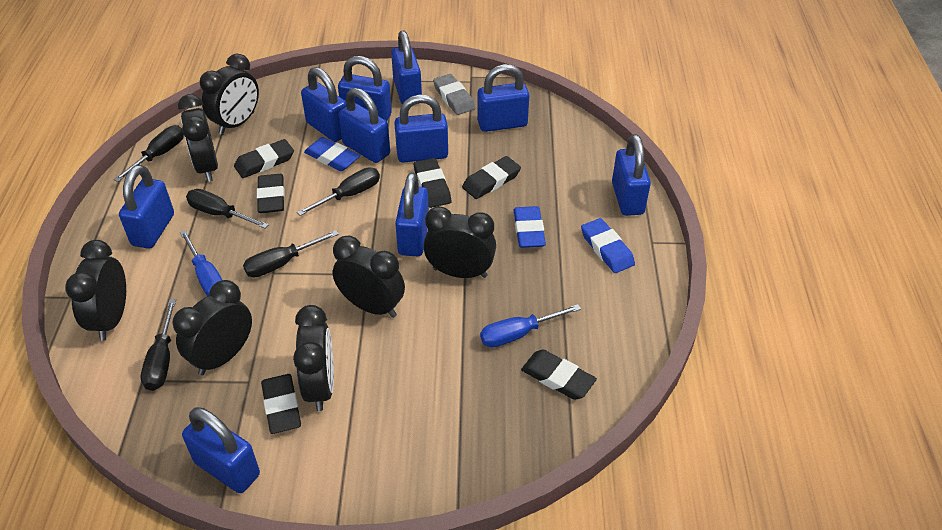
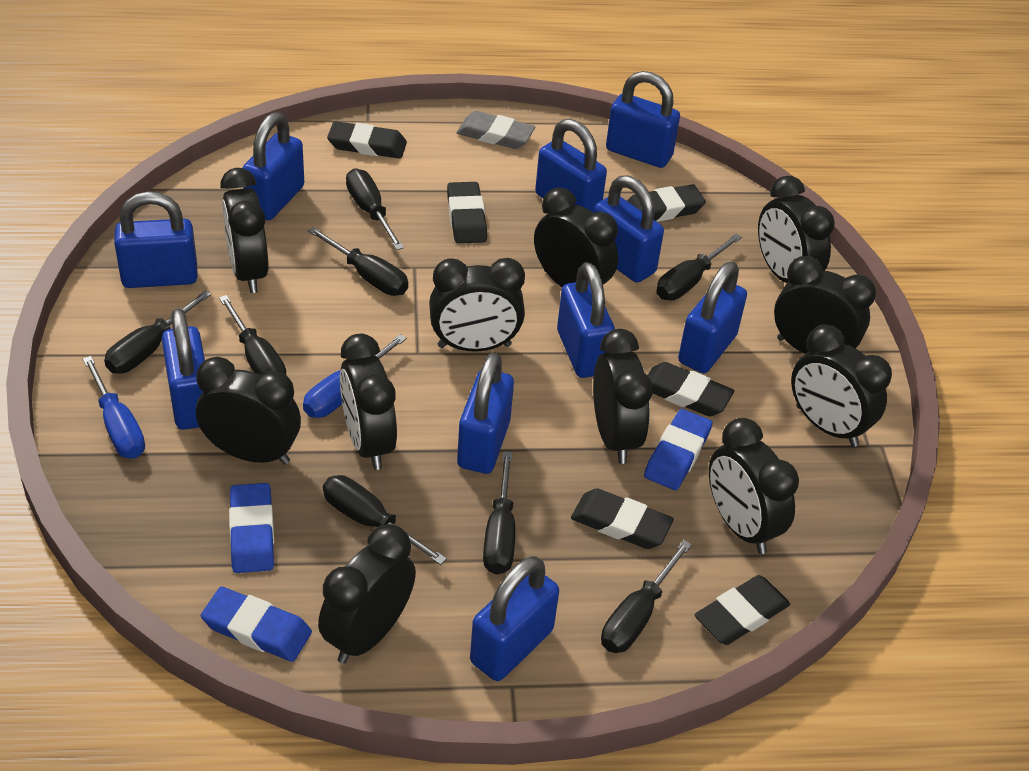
black clock: [65,240,126,341] [173,280,252,375] [178,94,218,182] [200,54,259,135] [293,305,334,411] [332,236,405,318] [423,206,496,278] = 7 -> [196,357,301,465] [220,168,268,293] [318,524,416,664] [340,334,397,470] [429,258,525,352] [534,188,618,287] [593,329,653,464] [709,418,799,554] [758,176,835,283] [774,256,876,354] [791,324,892,447] = 11
black screwdriver: [113,125,184,182] [141,299,176,391] [186,189,269,228] [243,230,339,277] [297,167,380,216] = 5 -> [104,290,211,373] [219,295,286,375] [308,227,408,296] [323,475,447,565] [346,168,404,250] [483,451,515,575] [601,540,692,653] [656,234,742,300] = 8

